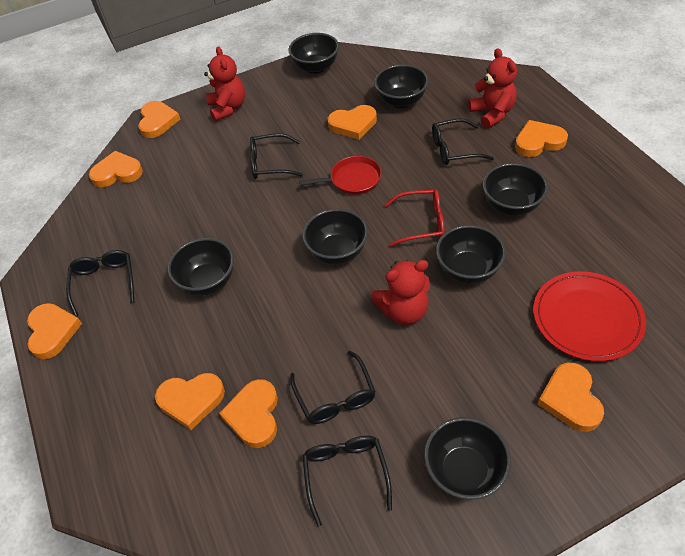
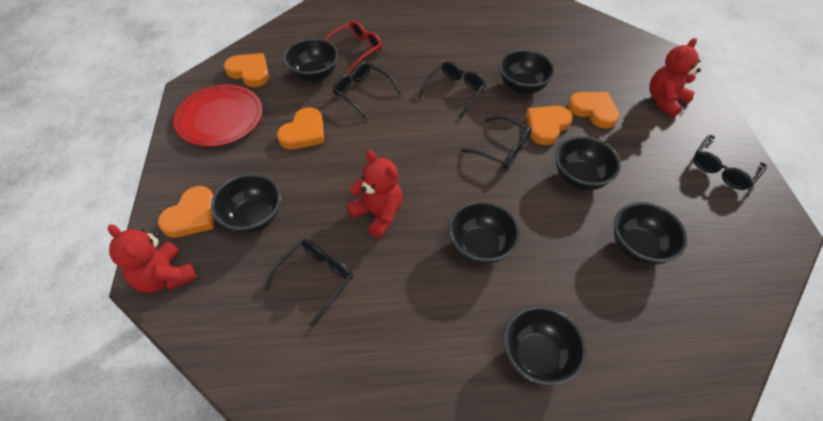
orange heart: [27,303,82,359] [89,151,143,187] [138,101,180,138] [155,373,225,430] [219,379,278,448] [328,105,377,140] [515,120,568,157] [538,363,604,432] = 8 -> [158,186,214,237] [224,53,269,87] [277,108,324,149] [526,106,573,145] [568,92,620,128] = 5
red pan: [299,156,381,195] = 1 -> none = 0

